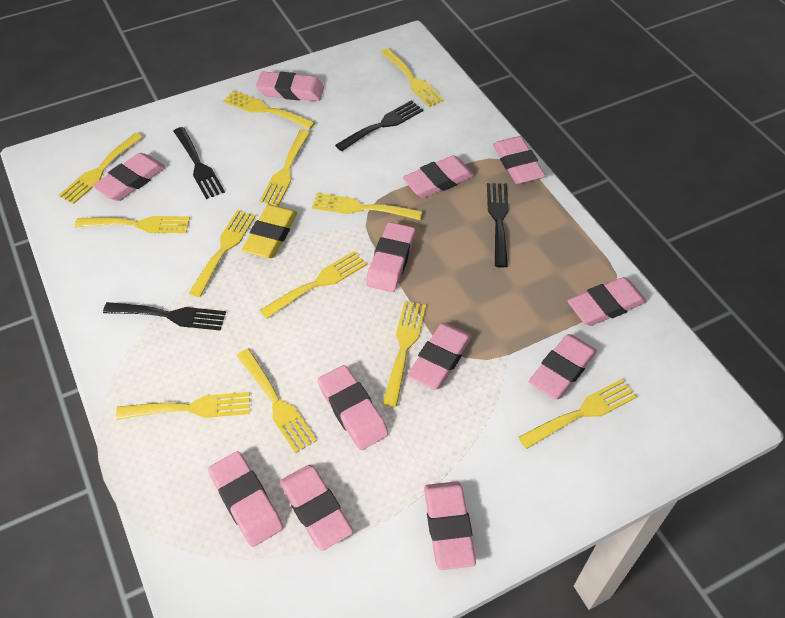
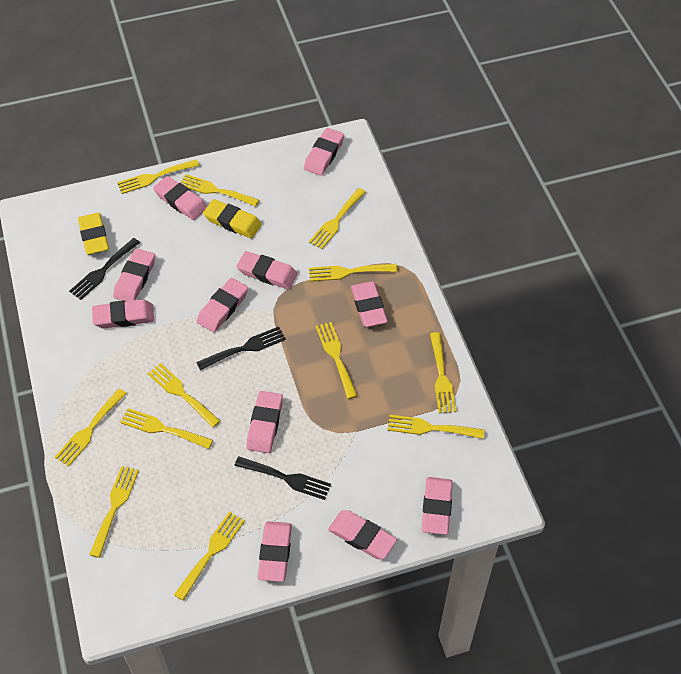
black fork: [103,302,226,330] [173,127,225,199] [335,100,423,151] [487,183,509,268] = 4 -> [69,238,140,300] [196,326,286,370] [235,457,331,500] = 3
pink eraser: [92,153,166,201] [208,451,283,547] [256,71,324,101] [280,465,353,551] [318,365,388,450] [366,222,415,292] [403,155,474,198] [407,323,472,390] [424,481,476,570] [493,136,545,184] [529,334,597,399] [568,277,647,326] = 12 -> [92,299,154,329] [113,249,155,301] [153,176,207,220] [197,278,248,332] [237,251,298,289] [247,391,283,453] [258,521,292,582] [304,128,344,176] [328,510,397,559] [351,281,388,327] [422,477,453,535] = 11
yellow eraser: [242,205,297,258] = 1 -> [78,213,109,255] [203,199,262,238] = 2

